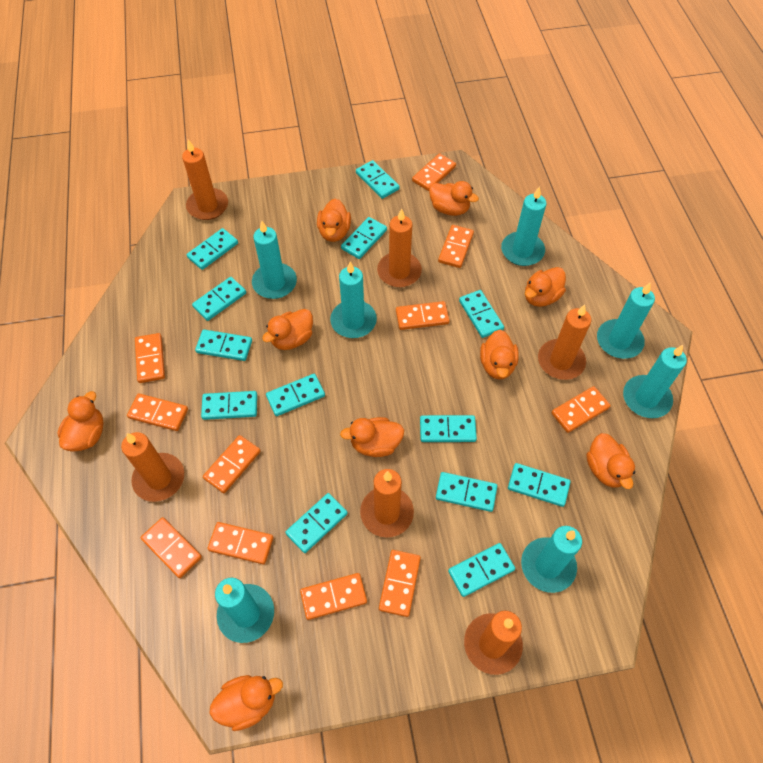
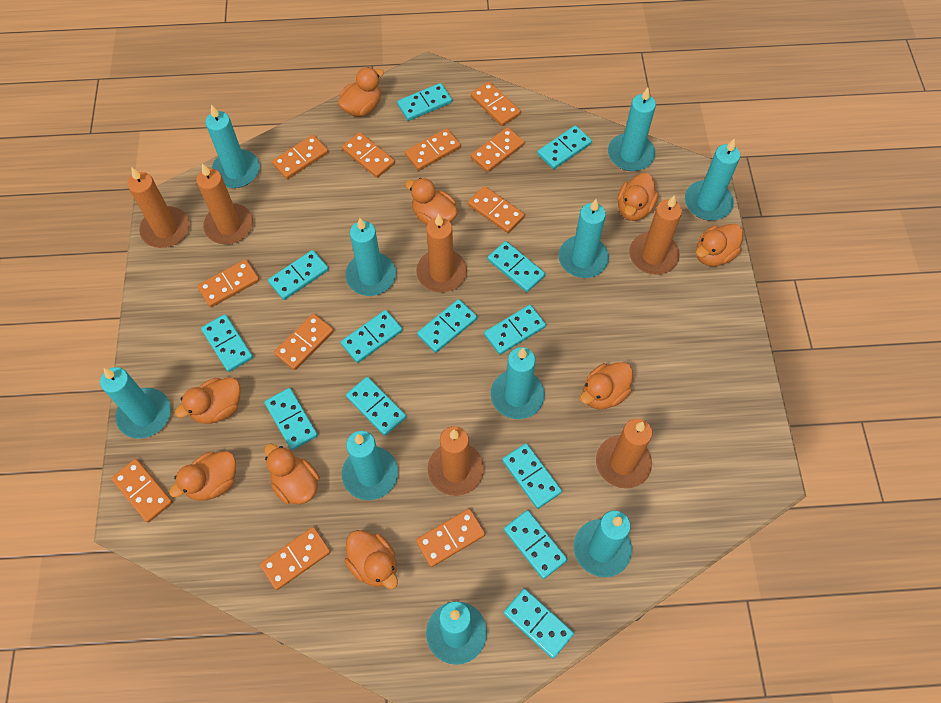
turquoise candle: [215,578,274,643] [252,221,297,299] [330,262,377,338] [501,186,546,266] [521,526,582,593] [597,283,655,359] [623,345,687,418] = 7 -> [100,367,171,439] [205,105,260,188] [342,431,398,500] [345,218,396,296] [426,601,487,665] [491,347,545,419] [559,199,609,278] [574,511,632,577] [608,88,656,171] [685,139,740,220] = 10

